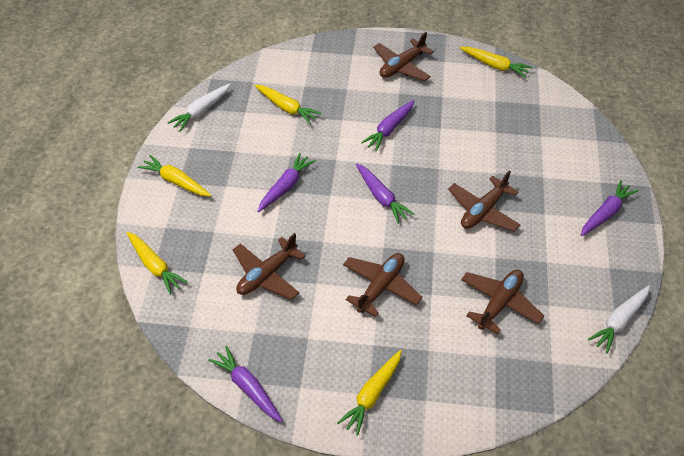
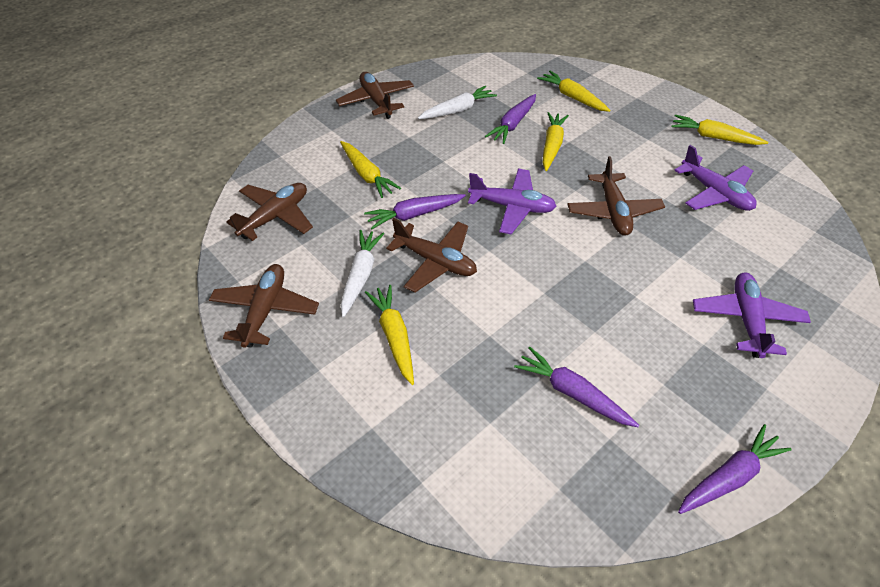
purple carrot: [208,346,283,422] [257,153,316,212] [356,163,414,224] [361,100,414,152] [581,180,638,236] = 5 -> [364,194,466,229] [485,94,536,144] [514,346,639,427] [678,424,792,514] = 4
purple plane: none = 0 -> [468,169,557,234] [674,145,757,211] [693,273,811,358] = 3

